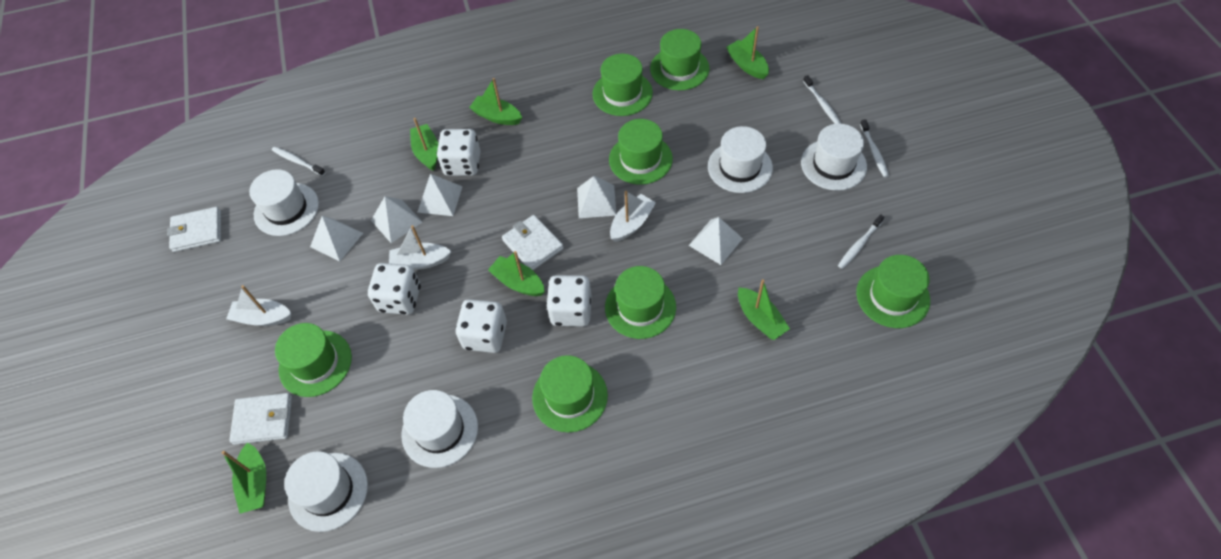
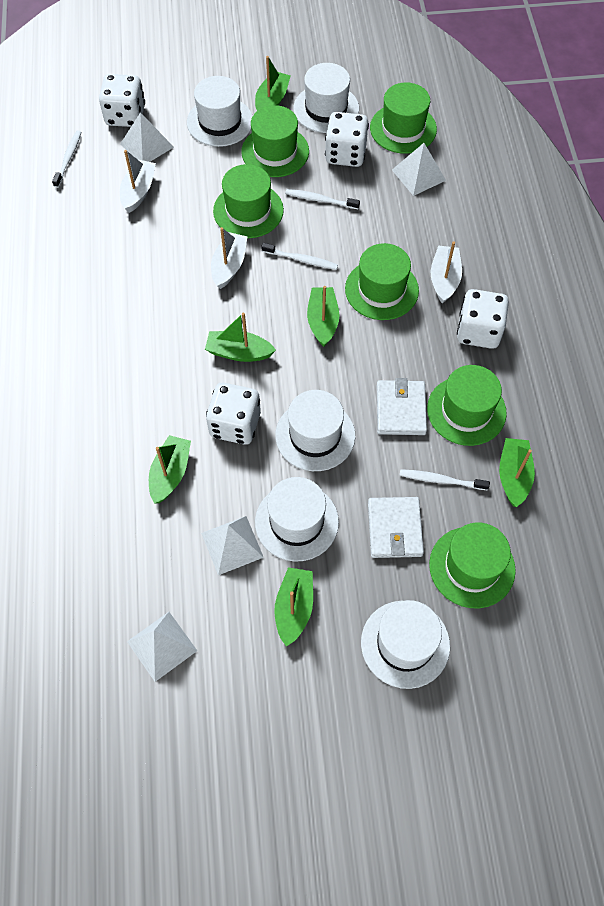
green hat: [275,323,352,397] [532,355,608,432] [592,54,653,116] [605,266,676,339] [609,119,673,185] [650,29,710,90] [856,255,930,328] = 7 -> [213,164,284,238] [241,105,309,177] [345,243,419,320] [370,82,437,154] [427,365,507,446] [429,523,516,608] = 6
white pyramid: [310,216,363,262] [371,196,422,243] [417,174,463,216] [577,176,616,218] [688,217,743,265] = 5 -> [120,112,174,162] [127,612,197,682] [201,516,264,575] [392,143,446,196] = 4
white wallet: [167,207,221,252] [229,393,292,445] [502,215,564,270] = 3 -> [368,497,424,558] [377,378,427,435] = 2

